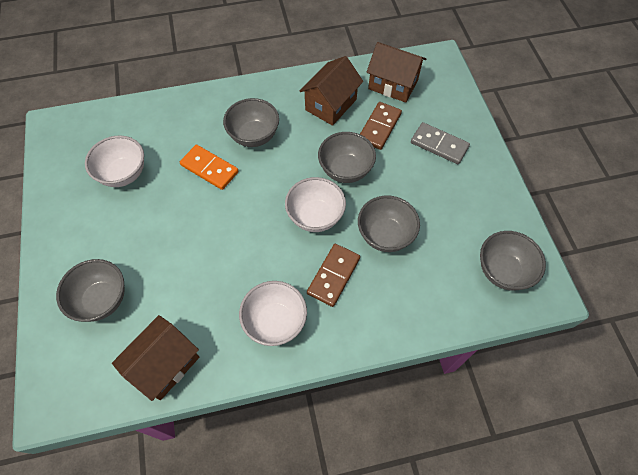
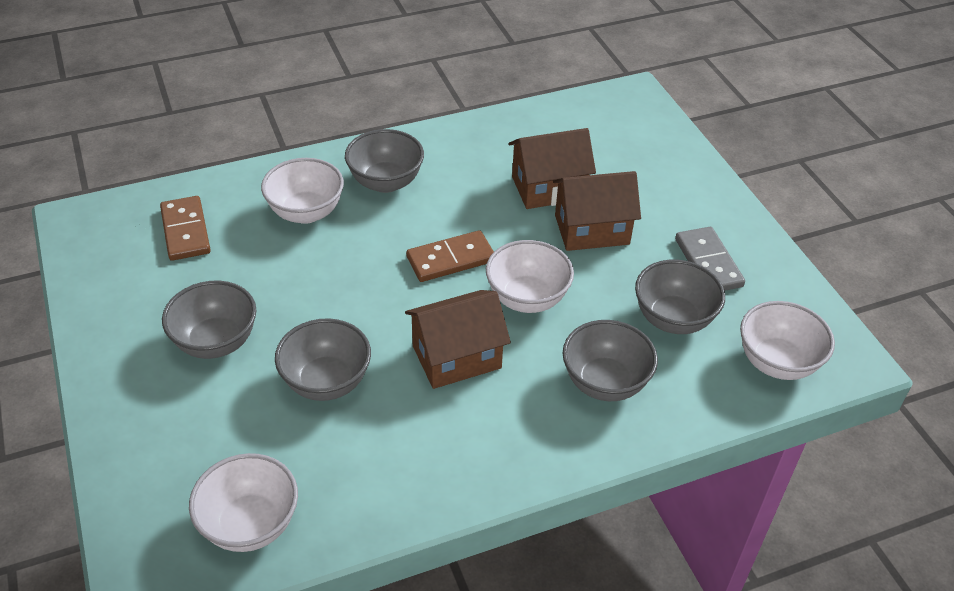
orange domino: [180,145,239,190] = 1 -> none = 0
white bowl: [85,135,144,187] [239,281,307,346] [285,177,346,232] = 3 -> [189,453,298,552] [261,158,344,224] [486,240,574,313] [740,301,835,380] = 4

